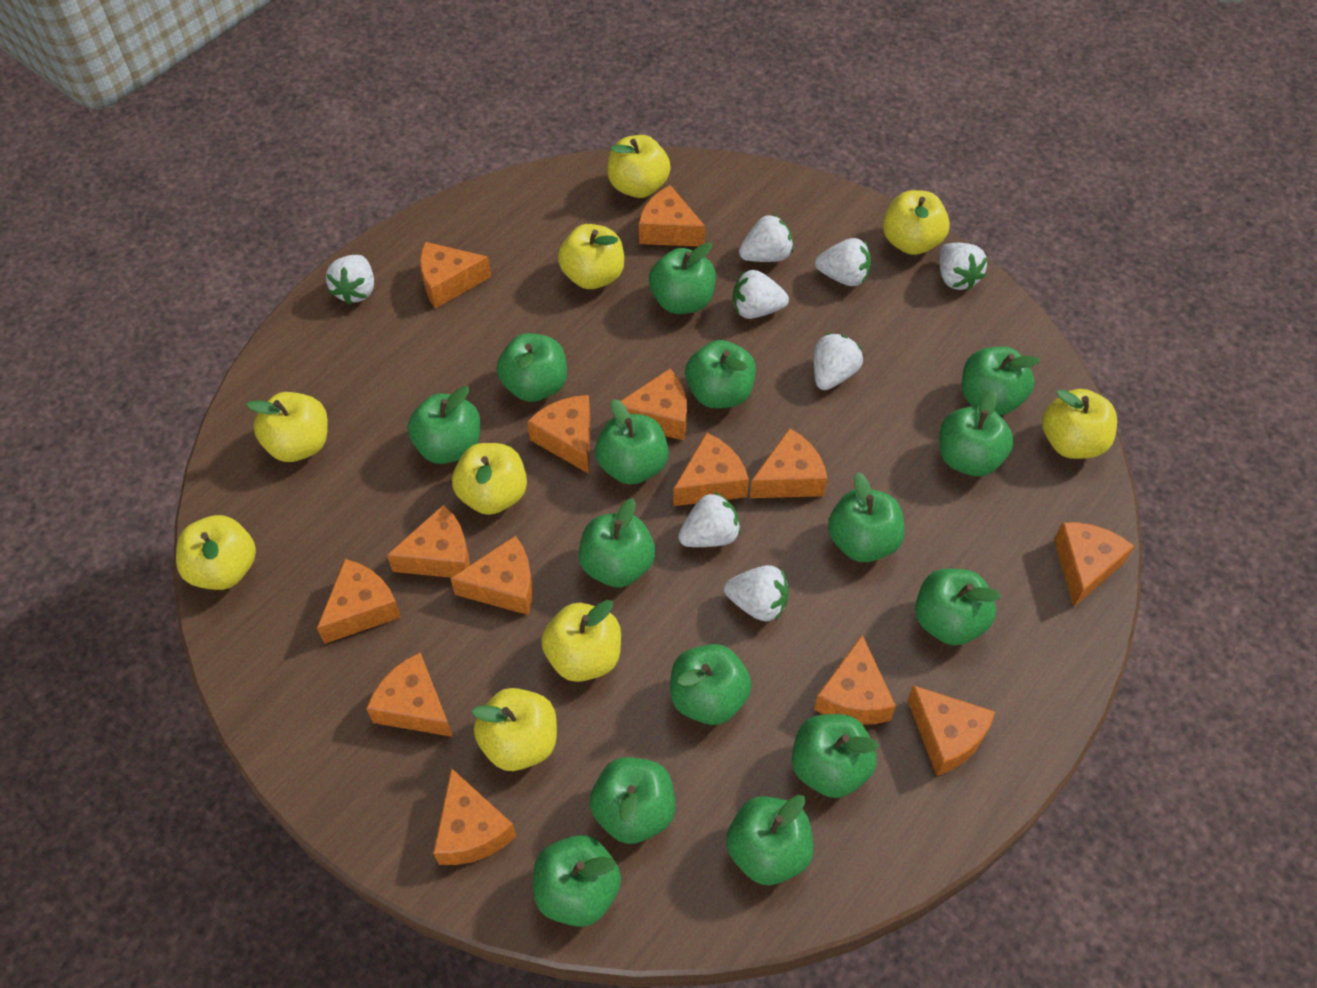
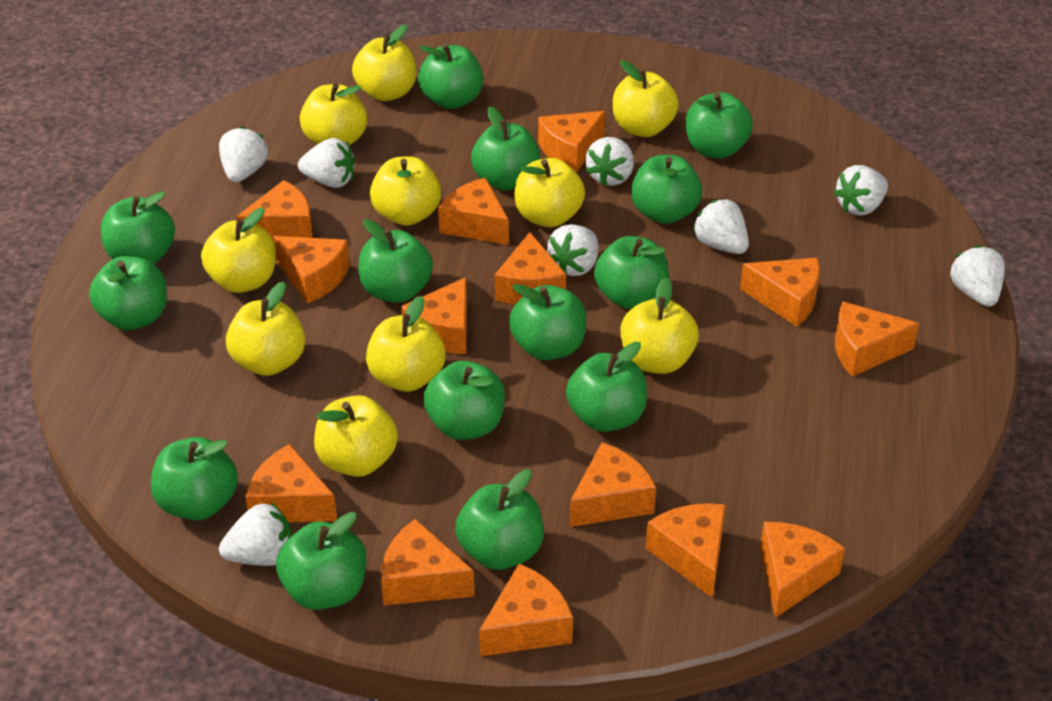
green apple: [408,386,480,464] [497,333,567,402] [533,835,621,927] [578,498,655,587] [590,757,675,844] [595,399,669,485] [649,242,716,314] [670,644,752,725] [685,340,756,408] [726,795,814,885] [792,714,880,798] [828,472,905,562] [915,568,1001,646] [939,389,1014,476] [962,346,1041,415] = 15 -> [89,256,167,330] [101,191,175,264] [151,437,238,520] [276,512,366,610] [358,219,433,303] [418,44,483,109] [424,361,505,440] [455,469,544,570] [471,106,540,191] [509,284,586,360] [566,342,647,432] [594,236,669,309] [631,155,702,224] [685,92,753,159] = 14
yellow apple: [176,515,256,590] [246,392,328,462] [452,443,527,515] [472,688,557,771] [541,600,621,682] [558,224,624,289] [607,135,671,198] [883,190,950,255] [1042,389,1117,459] = 9 -> [201,208,276,293] [226,282,305,376] [300,83,367,145] [314,395,398,477] [352,25,417,101] [366,296,445,392] [370,156,441,226] [514,158,585,227] [613,60,679,137] [621,277,699,374] = 10

